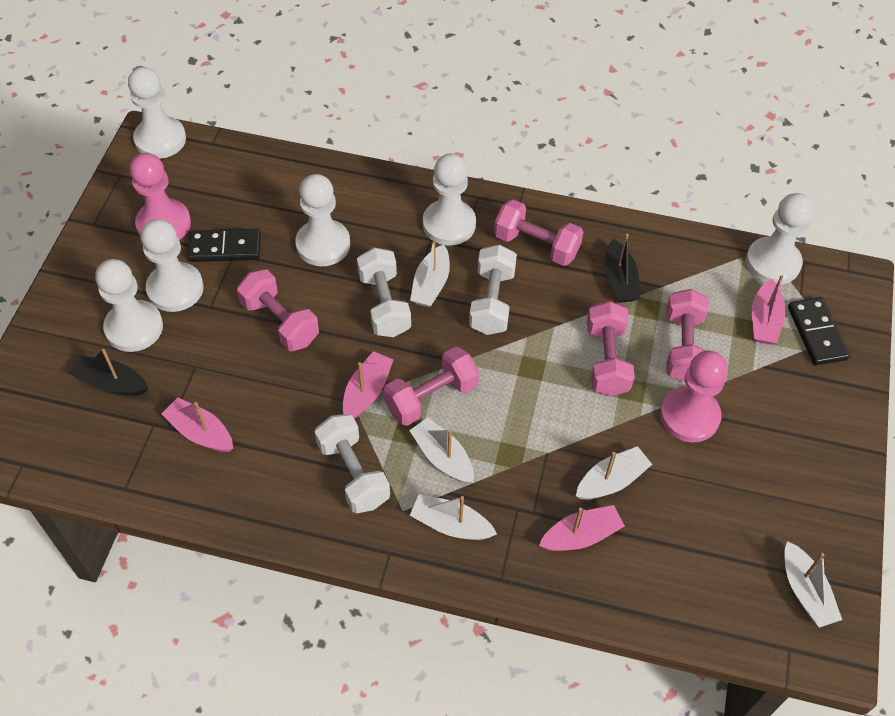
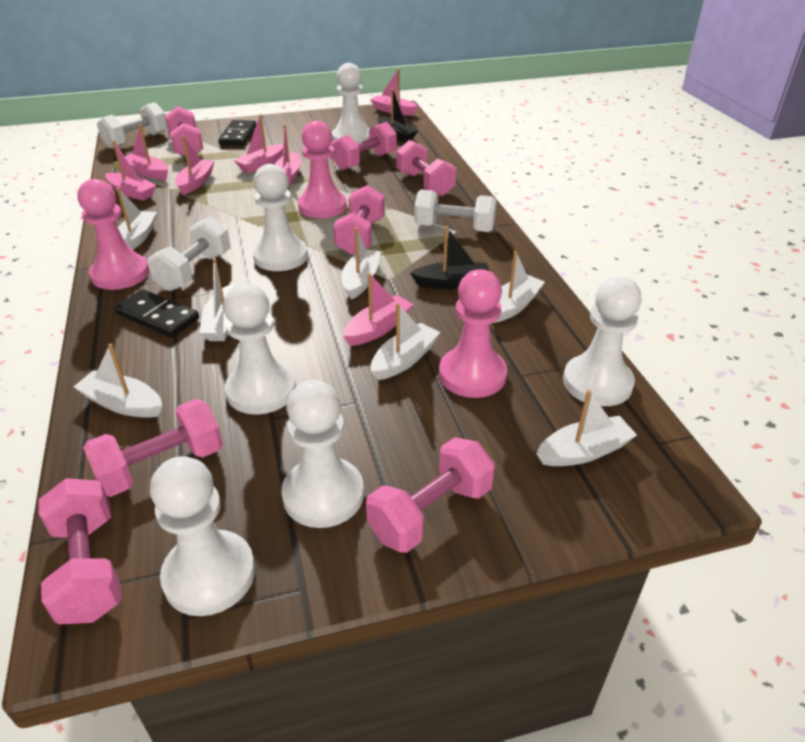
pink boat: [162,397,233,452] [343,351,394,419] [539,505,625,551] [752,275,785,344] = 4 -> [105,140,156,201] [125,125,168,180] [175,135,215,195] [234,114,283,173] [275,124,301,186] [343,273,413,346] [370,69,418,116] = 7
pink dumbbell: [237,269,319,351] [384,347,479,426] [494,199,583,266] [587,301,635,396] [666,289,709,383] = 5 -> [38,478,122,624] [83,399,223,497] [165,106,203,156] [331,122,397,170] [333,185,385,255] [366,437,495,553] [396,140,456,196] = 7
pink pawn: [130,153,191,240] [660,351,728,442] = 2 -> [77,179,149,290] [298,121,347,218] [439,269,507,398] = 3
white boat: [409,417,474,484] [410,238,450,307] [410,494,497,540] [576,446,653,500] [784,541,842,628] = 5 -> [74,344,162,418] [117,188,157,250] [199,258,234,341] [342,227,381,300] [371,303,440,380] [493,251,545,323] [536,390,637,466] = 7

